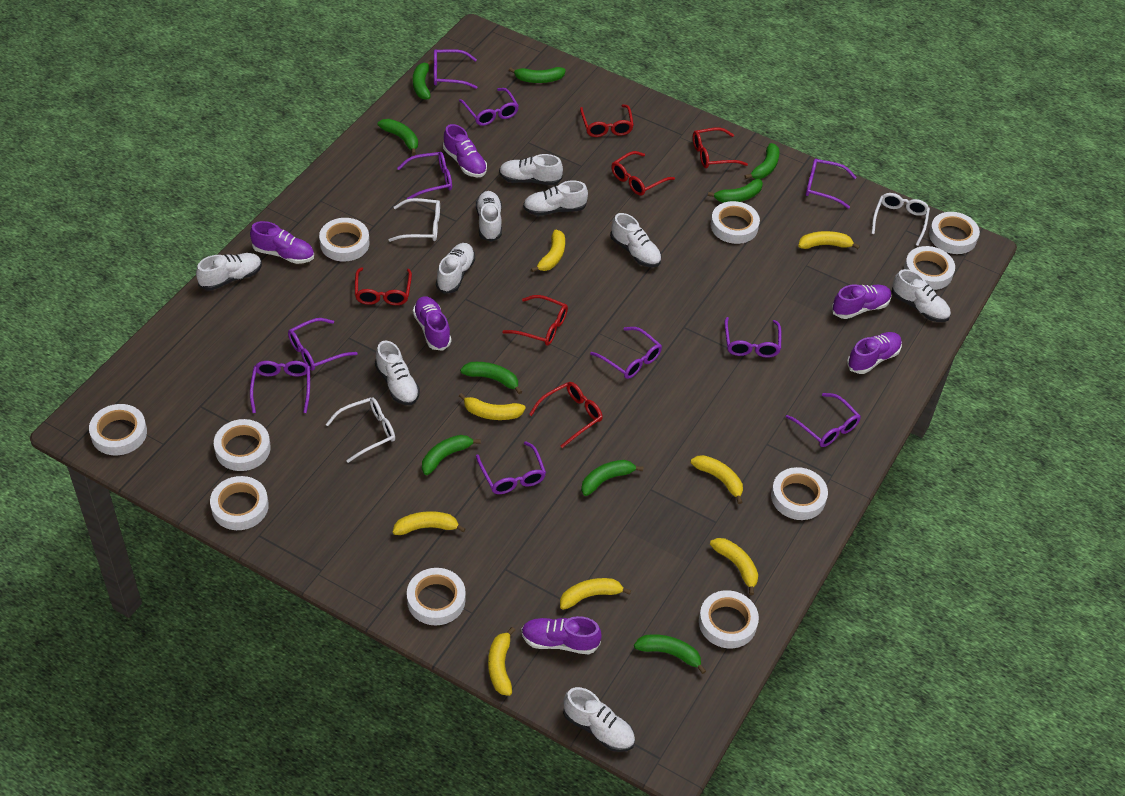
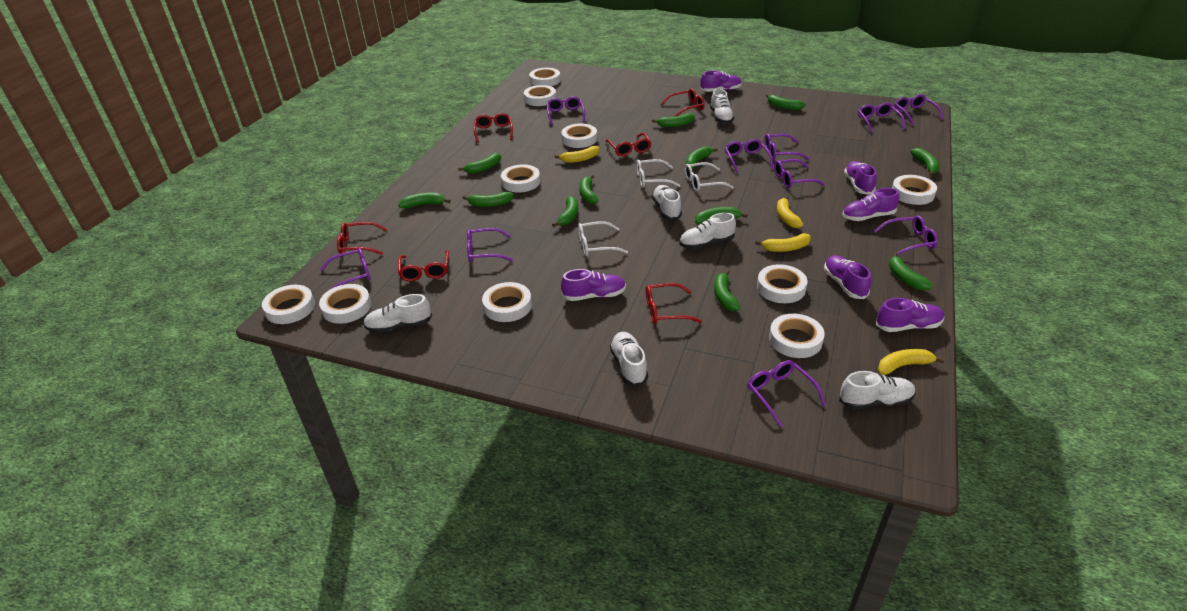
green banana: [378,119,418,155] [413,60,433,100] [422,435,481,475] [460,362,522,394] [509,67,566,83] [581,460,643,496] [634,634,706,674] [708,179,763,203] [745,143,779,179] = 9 -> [398,193,451,209] [458,153,501,174] [463,192,514,207] [552,196,578,227] [579,175,598,204] [652,113,695,127] [686,146,718,169] [695,207,748,224] [714,270,740,311] [766,94,806,110] [889,252,933,291] [910,148,940,176] = 12
white shoe: [196,253,262,290] [375,340,420,405] [436,243,475,294] [476,191,502,242] [499,154,563,185] [523,181,588,216] [563,687,635,752] [610,213,662,267] [892,269,951,322] = 9 -> [363,294,432,333] [610,332,648,386] [652,185,682,220] [680,213,736,249] [710,89,734,124] [839,371,915,409] = 6
yellow banana: [393,511,466,535] [459,393,526,420] [488,627,515,696] [531,230,565,273] [560,578,631,610] [691,455,743,504] [710,538,758,595] [798,231,860,249] = 8 -> [555,146,600,163] [755,233,811,252] [777,196,803,228] [878,349,945,375] = 4

